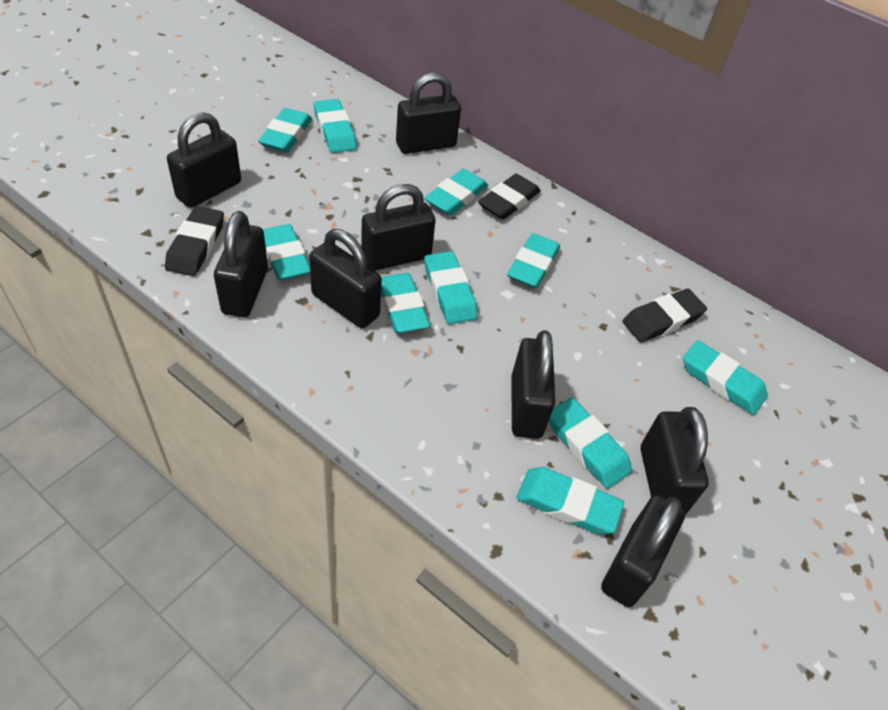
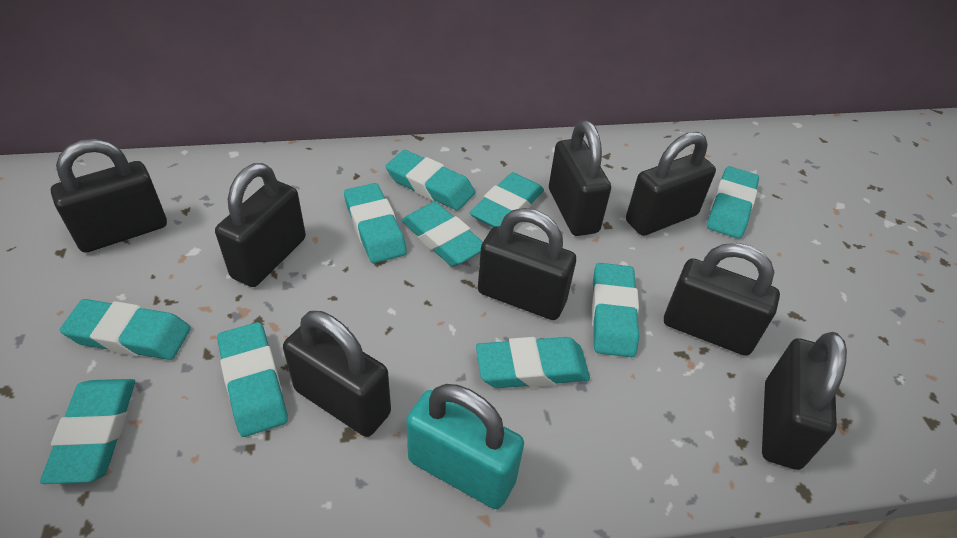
black eraser: [165,206,224,276] [478,174,540,220] [622,289,707,342] = 3 -> none = 0
turquoise padlock: none = 0 -> [406,384,524,509] = 1

